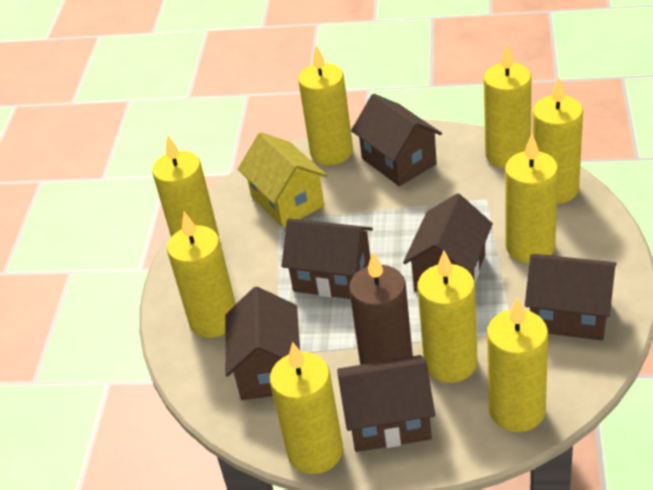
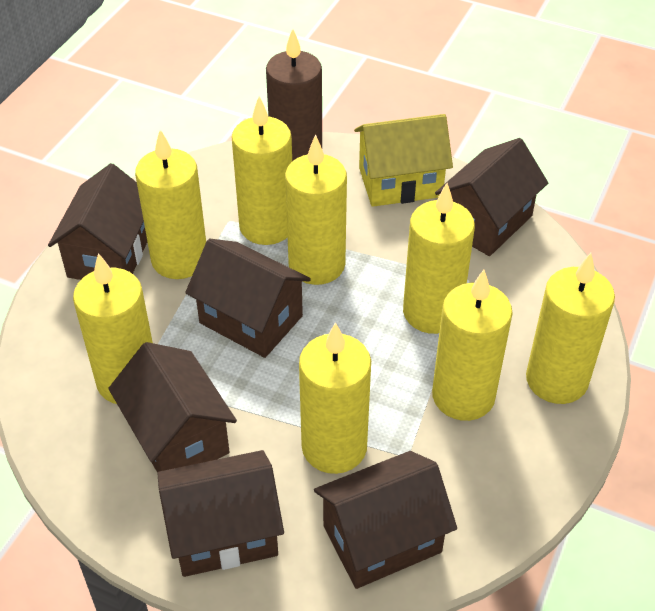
yellow candle: [152,134,219,237] [167,212,236,338] [270,342,343,474] [298,45,353,165] [417,251,477,383] [483,44,532,168] [487,297,548,432] [505,134,558,263] [532,77,583,204] = 9 -> [73,253,153,404] [135,129,206,279] [232,96,292,245] [285,134,347,285] [299,322,371,474] [403,183,475,334] [432,270,513,421] [526,253,615,404] = 8

